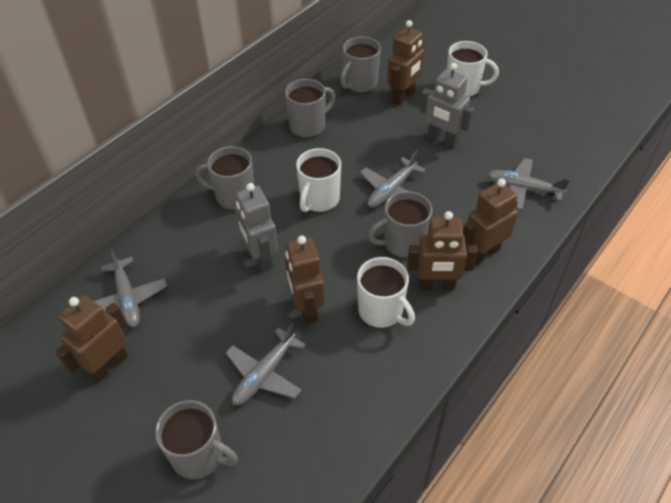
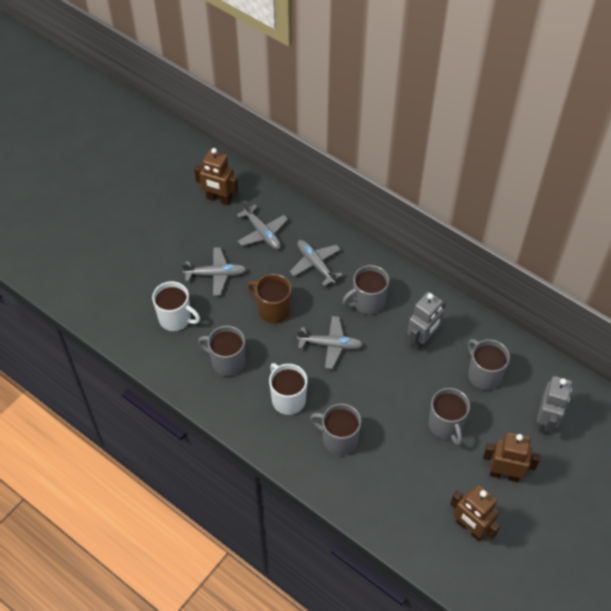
brown mug: none = 0 -> [248,274,291,324] = 1
brown robot: [55,295,128,383] [285,235,325,324] [387,20,425,105] [407,211,478,290] [463,179,518,265] = 5 -> [194,148,238,205] [450,485,500,541] [483,432,540,482] = 3
white mug: [296,148,341,212] [357,257,415,328] [447,41,499,97] = 3 -> [152,281,200,331] [269,363,307,415] = 2

